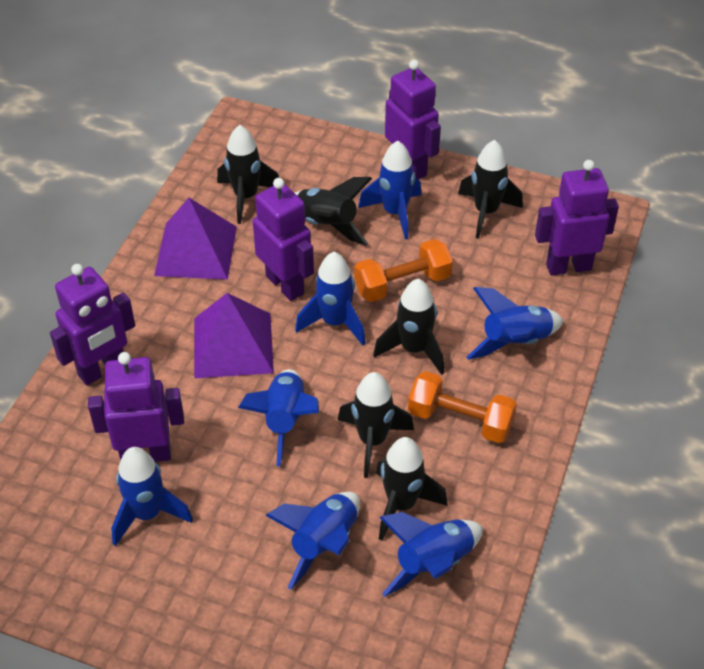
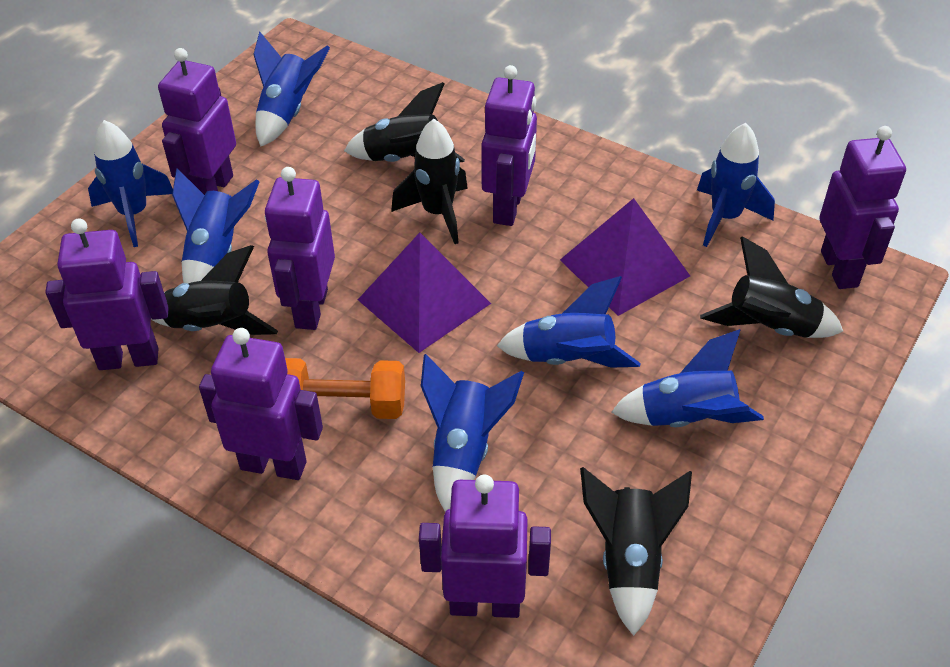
black rocket: [217,125,279,224] [295,177,372,246] [338,372,414,478] [373,279,444,375] [376,437,448,541] [458,140,523,239] = 6 -> [151,245,278,335] [344,82,465,162] [391,119,468,244] [580,467,692,636] [700,236,843,338] = 5
orange dumbbell: [355,239,453,302] [408,371,517,443] = 2 -> [285,358,405,419] = 1
purple robot: [50,264,135,385] [88,352,184,462] [253,178,314,301] [385,60,441,180] [535,160,619,275] = 5 -> [45,218,169,370] [158,48,236,195] [199,328,323,480] [265,167,335,330] [419,474,551,618] [481,65,537,226] [819,126,906,289] = 7

